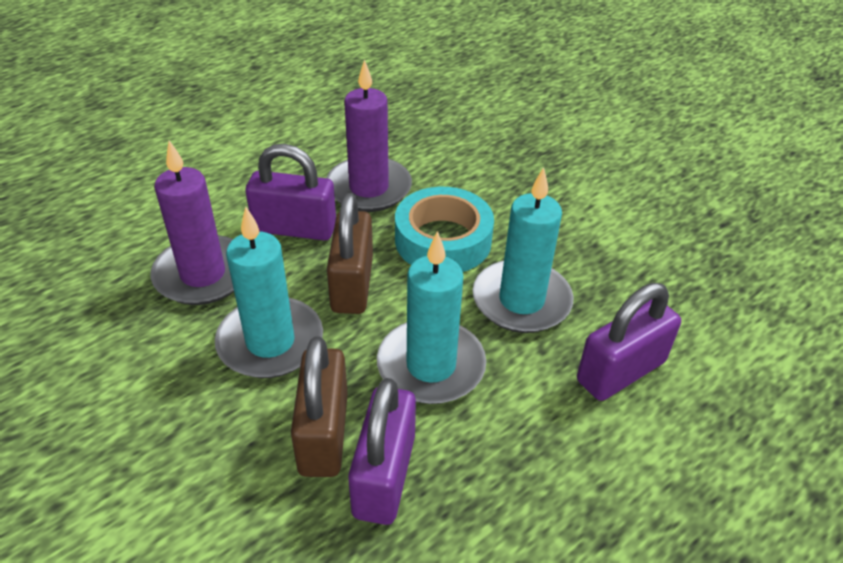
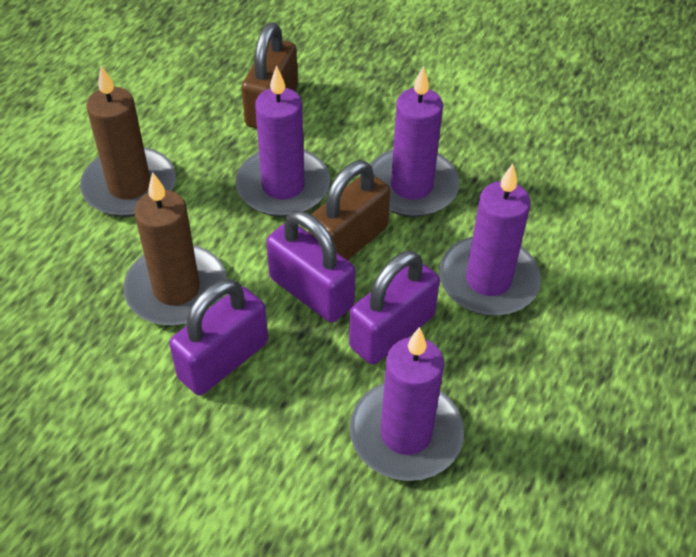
brown candle: none = 0 -> [80,65,176,217] [123,172,227,326] = 2
purple candle: [151,140,234,305] [326,59,412,212] = 2 -> [236,65,330,217] [350,327,464,481] [370,66,460,217] [439,164,541,316] = 4
turquoise candle: [215,207,323,378] [377,231,486,404] [473,167,574,333] = 3 -> none = 0
turquoise tape: [395,187,494,272] = 1 -> none = 0

